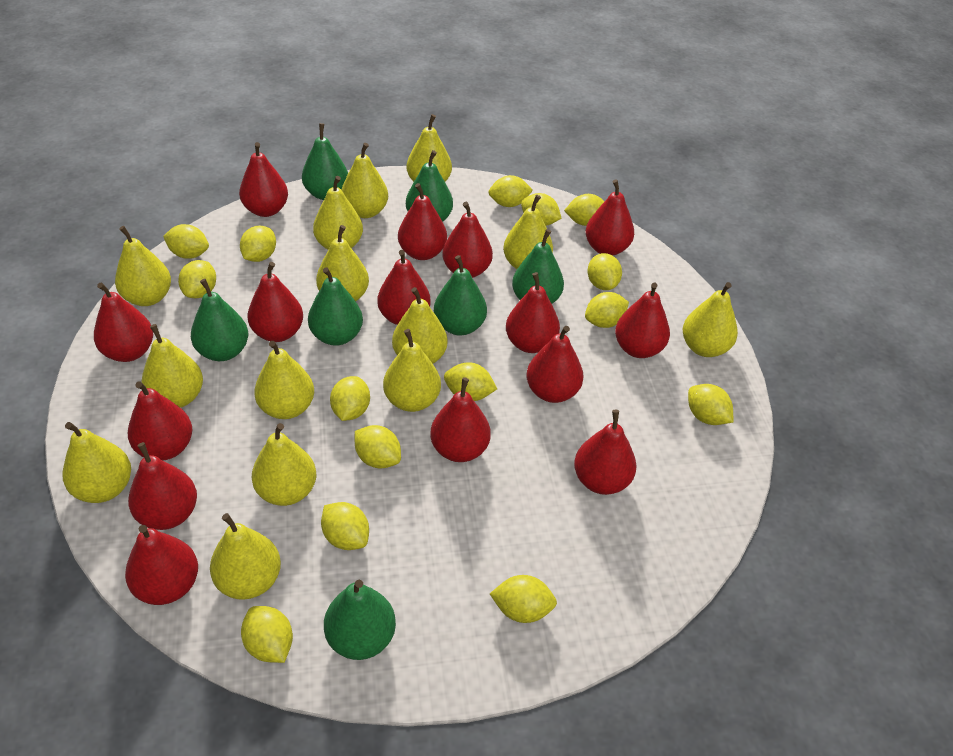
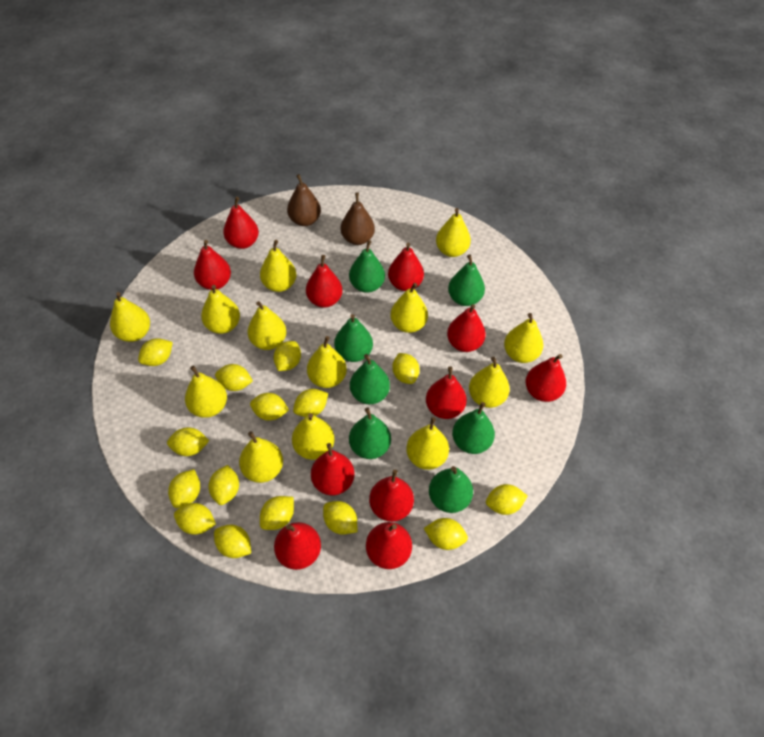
brown pear: none = 0 -> [287,174,321,226] [341,192,375,245] = 2
red pear: [94,283,153,362] [125,525,198,605] [128,381,192,461] [128,442,197,530] [239,142,288,217] [248,262,303,342] [377,250,431,325] [398,183,447,260] [430,377,491,462] [443,202,493,278] [506,272,560,353] [526,326,583,403] [574,410,637,495] [586,180,634,256] [615,283,670,358] = 15 -> [194,240,231,290] [223,197,259,249] [274,522,321,570] [306,255,343,308] [311,443,355,495] [366,522,412,569] [369,470,414,522] [388,243,424,291] [426,366,467,419] [447,304,486,352] [526,354,566,402] = 11
yellow pear: [63,422,131,503] [115,226,171,306] [142,324,203,408] [210,513,281,600] [252,423,316,506] [254,341,314,419] [313,176,363,250] [316,225,369,301] [341,143,388,218] [383,329,441,412] [392,287,448,364] [407,114,452,182] [503,195,553,269] [683,282,738,357] = 14 -> [110,292,150,342] [185,366,227,418] [201,285,240,334] [239,431,283,483] [248,301,287,350] [260,240,296,292] [292,413,335,460] [307,336,347,388] [390,283,428,333] [406,417,449,470] [436,208,471,257] [469,357,510,408] [504,313,543,363] = 13

